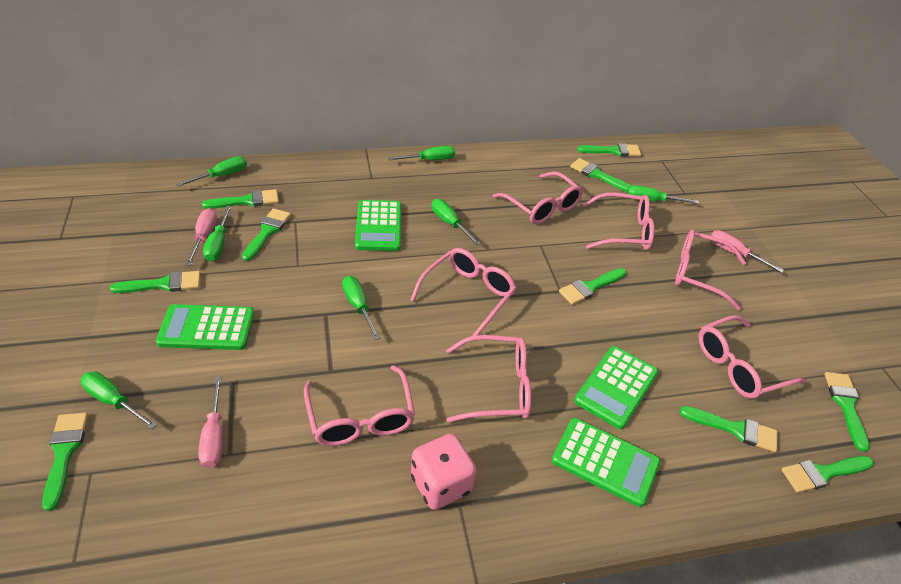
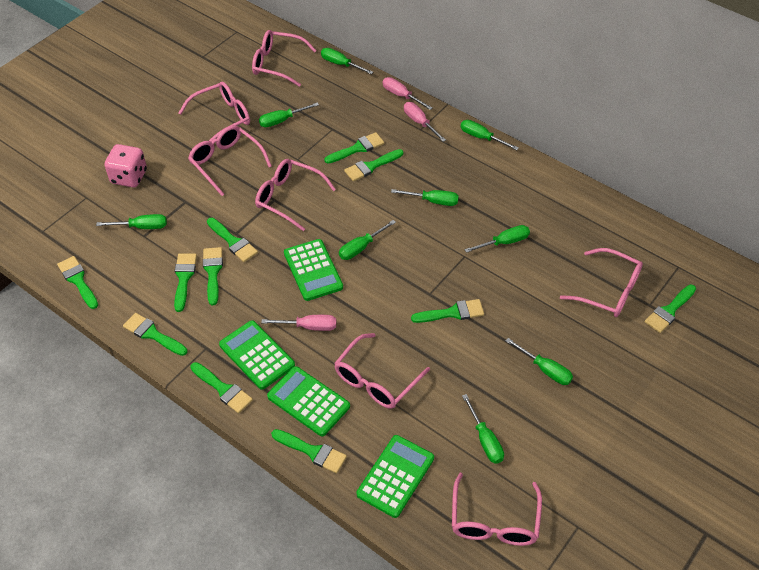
green brush: [42,412,88,511] [110,271,200,293] [202,189,279,208] [242,209,291,261] [559,268,626,305] [570,158,631,192] [577,143,641,157] [679,406,778,452] [782,456,874,493] [824,372,870,452] = 10 -> [57,256,98,309] [123,313,187,356] [174,254,197,312] [190,362,253,413] [203,247,223,305] [207,218,258,262] [271,429,347,474] [324,132,384,164] [344,149,403,181] [411,299,484,323] [645,284,696,333] = 11
green screwdriver: [81,371,157,429] [176,156,247,187] [203,206,232,262] [342,276,381,340] [388,146,455,160] [432,199,481,245] [627,185,699,204] = 7 -> [96,214,167,229] [259,103,319,127] [321,48,373,74] [339,220,396,260] [391,189,459,206] [461,120,519,150] [462,394,504,464] [464,225,530,253] [505,338,573,385] = 9

